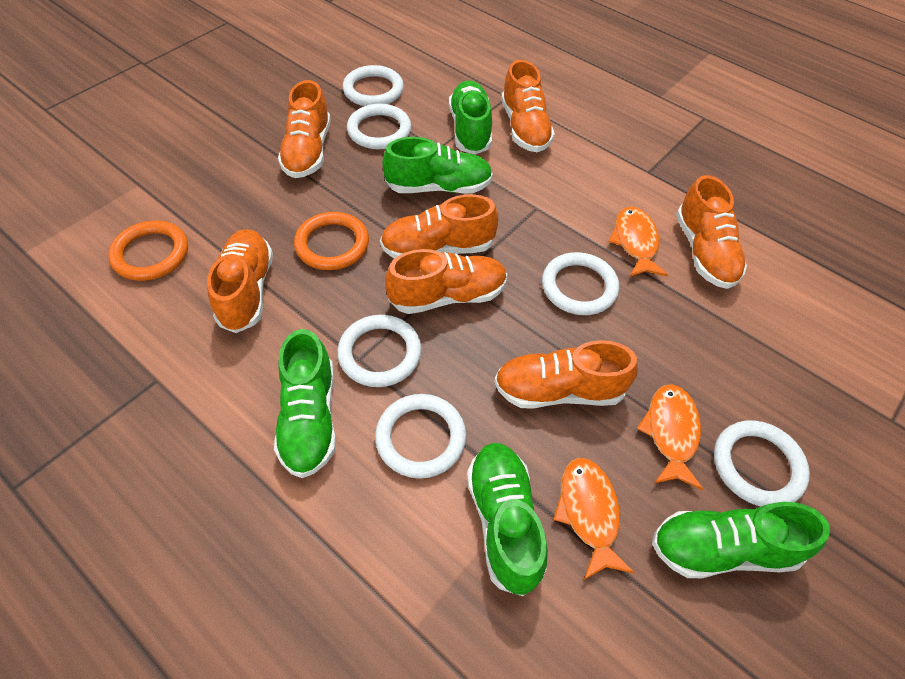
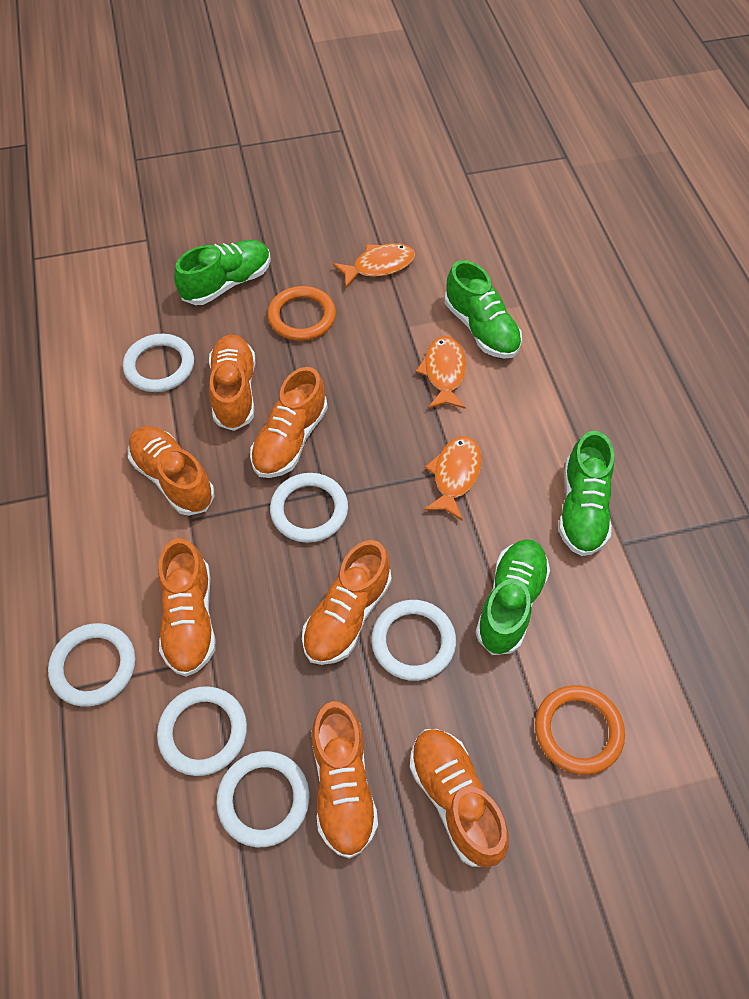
green shoe: [274,329,336,478] [382,137,493,194] [449,80,492,155] [467,443,548,596] [652,502,830,578] = 5 -> [174,240,271,305] [445,260,522,359] [475,539,550,655] [559,431,614,556] = 4

